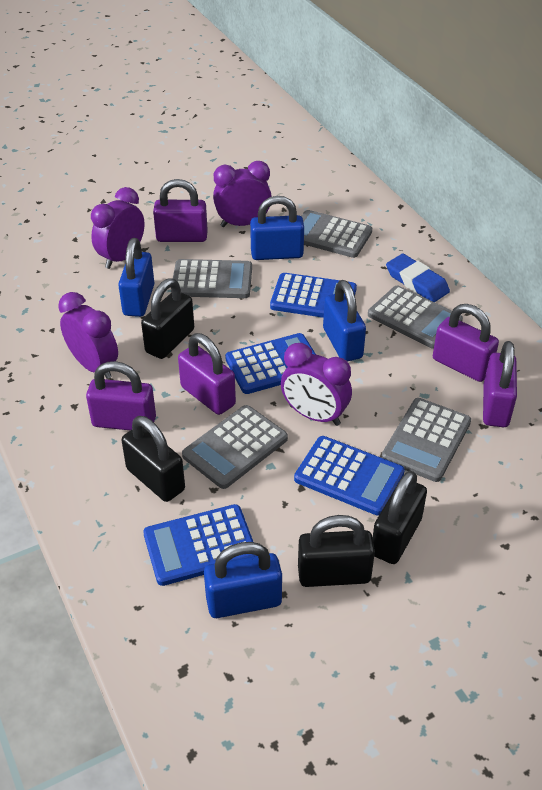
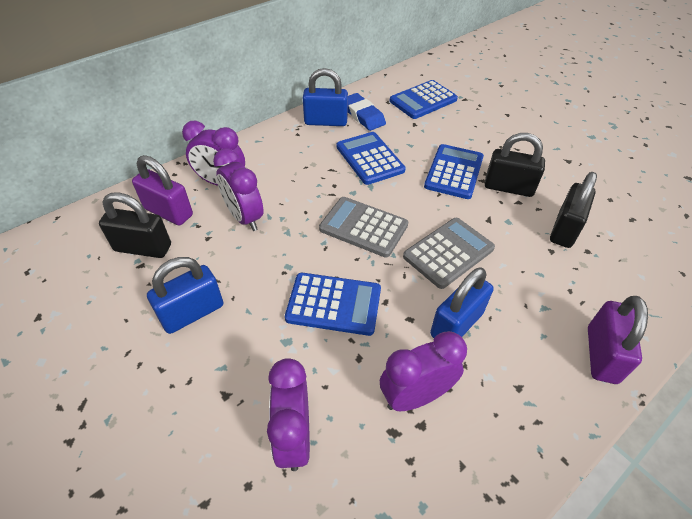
black padlock: [121,416,185,502] [141,278,194,359] [298,515,375,587] [373,471,427,564] = 4 -> [99,192,171,258] [485,133,545,197] [550,172,597,248] = 3
blue padlock: [118,238,154,317] [204,542,282,618] [250,196,304,260] [323,280,366,362] = 4 -> [147,257,223,334] [303,68,348,126] [430,267,494,338] = 3
grey calculator: [171,259,252,298] [182,405,288,489] [301,210,372,258] [368,285,463,349] [381,398,471,482] = 5 -> [319,197,408,258] [403,218,495,289] = 2
purple padlock: [86,361,156,430] [153,179,208,242] [178,333,236,415] [433,304,499,382] [483,341,517,427] = 5 -> [132,155,193,225] [588,296,648,384] = 2

